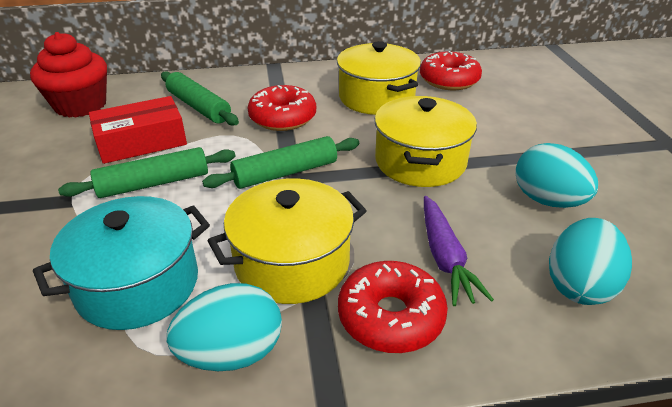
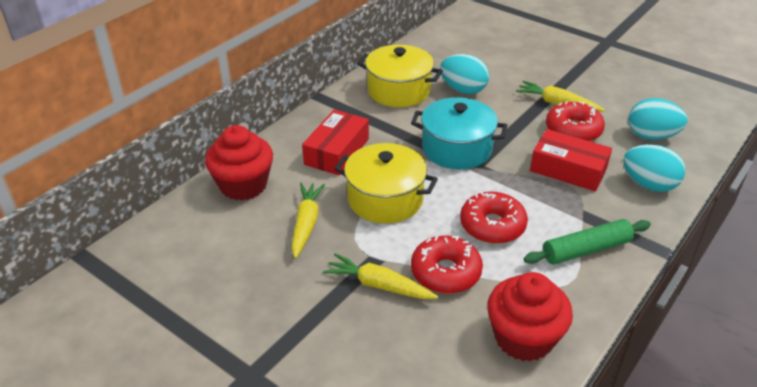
green rolling pin: [58,147,236,198] [161,71,239,126] [202,136,359,189] = 3 -> [524,219,651,265] = 1
purple carrot: [424,196,494,306] = 1 -> none = 0
red box: [89,96,187,164] = 1 -> [302,109,369,175] [530,129,612,191] = 2
red cupcake: [30,32,107,118] = 1 -> [205,125,273,201] [487,272,573,362] = 2
yellow carrot: none = 0 -> [292,183,325,258] [323,253,438,299] [516,81,605,112] = 3
yellow pot: [208,178,367,304] [337,41,421,115] [375,96,477,187] = 3 -> [334,143,438,224] [357,44,443,107] = 2

